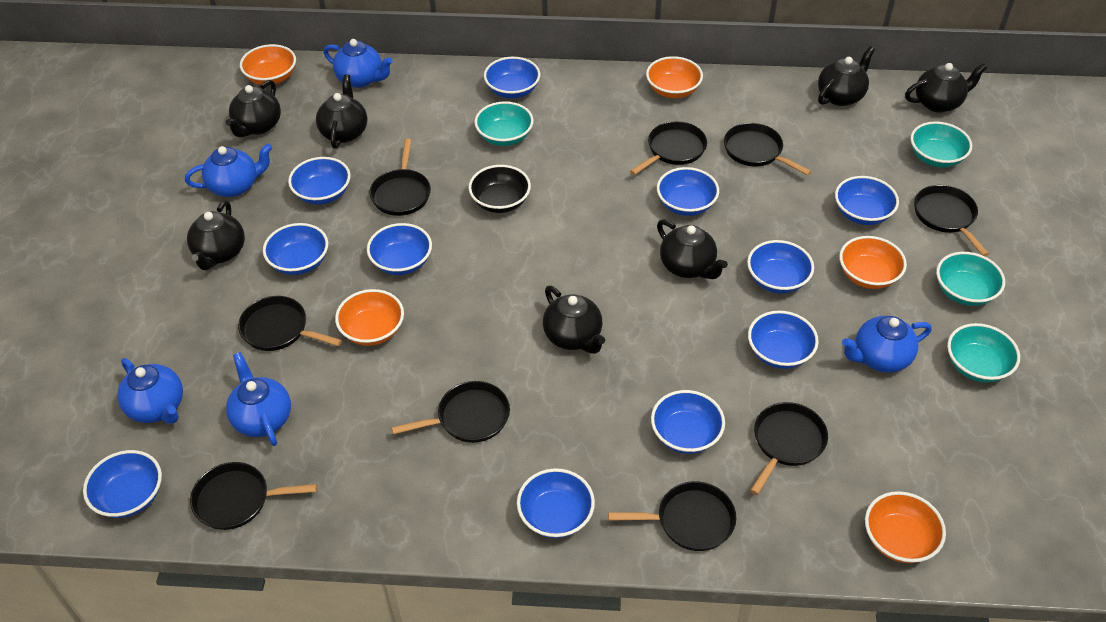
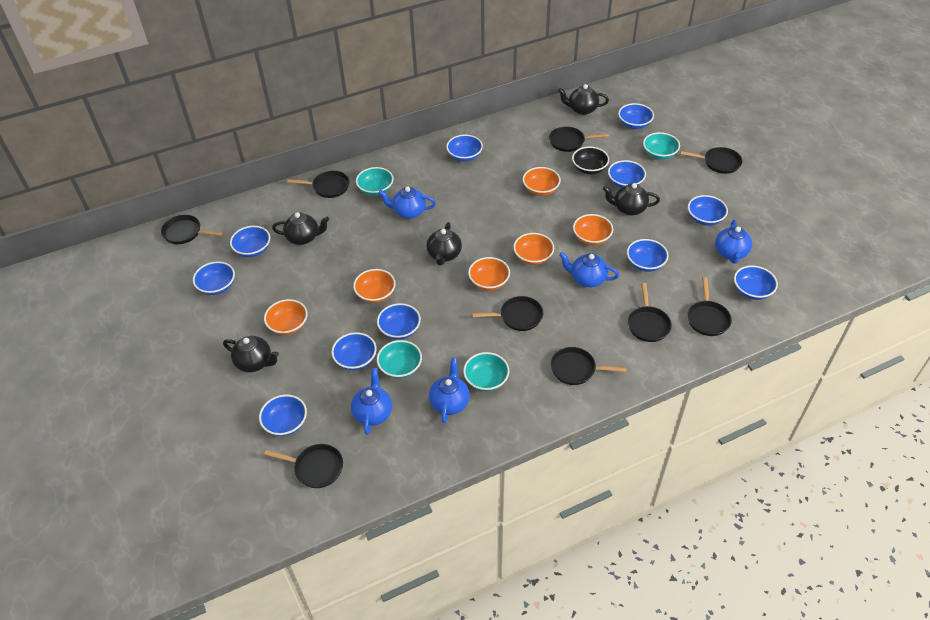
black teapot: [187,201,245,270] [226,80,281,137] [316,75,367,149] [543,286,605,354] [657,219,728,279] [818,46,875,106] [905,63,987,113] = 7 -> [223,336,279,372] [272,212,329,245] [426,222,462,265] [558,84,609,115] [603,183,660,215] = 5
orange bowl: [240,44,296,85] [335,289,404,346] [646,56,703,98] [839,236,907,289] [865,491,946,563] = 5 -> [264,299,308,335] [353,269,396,303] [468,257,510,291] [513,233,554,265] [523,167,561,196] [573,214,613,245] = 6

